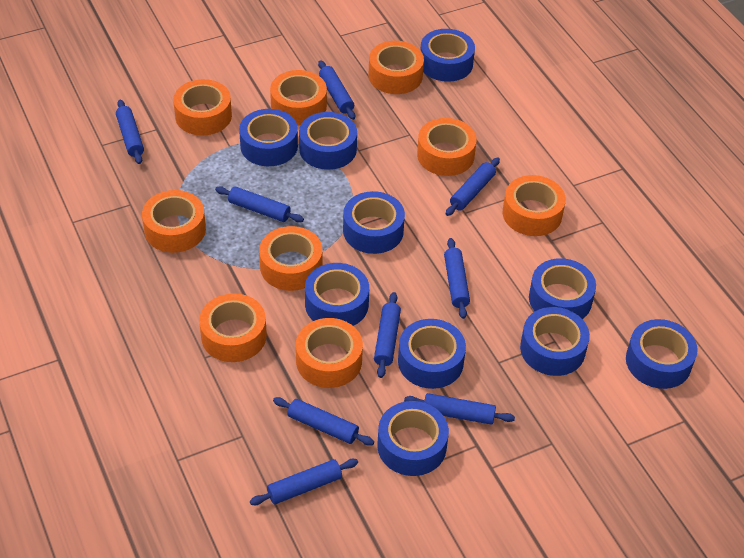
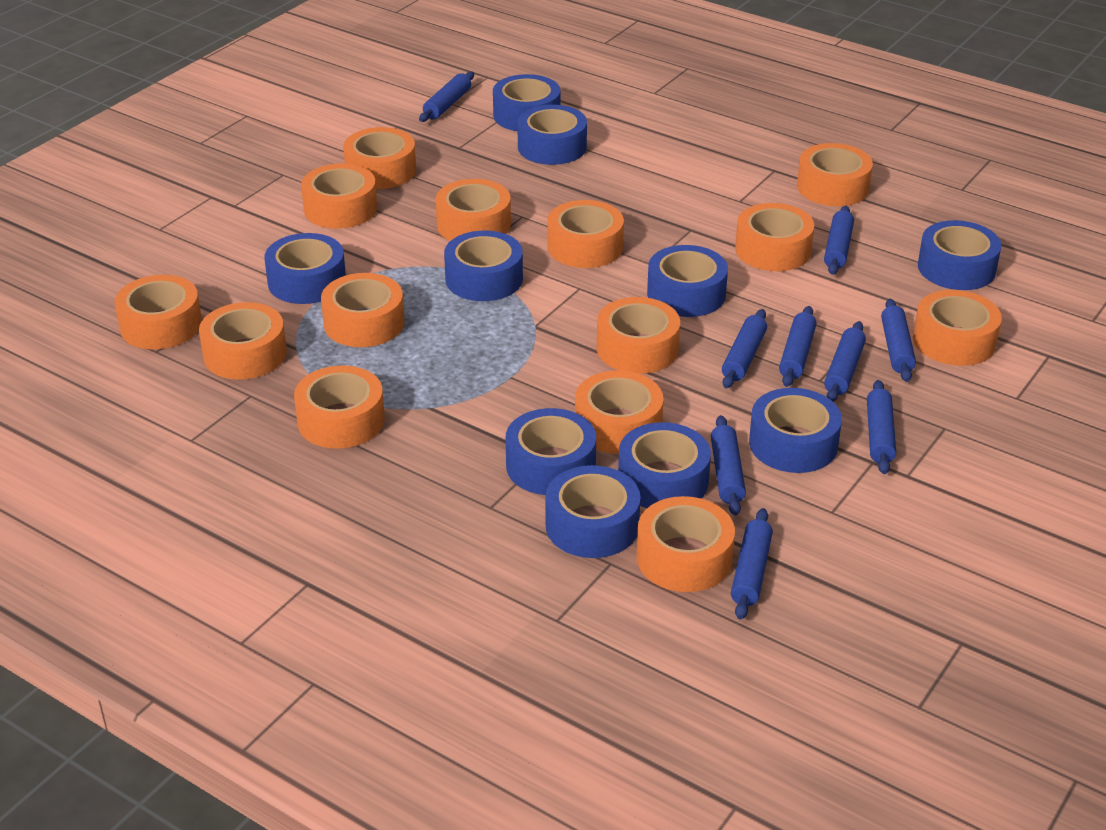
orange tape: [142,190,206,253] [173,79,232,136] [199,293,267,362] [259,226,322,291] [270,70,327,125] [296,318,363,388] [368,41,424,94] [417,118,477,176] [503,175,566,236] = 9 -> [115,275,202,349] [199,302,287,380] [294,365,385,449] [301,163,377,229] [321,273,404,347] [343,127,416,189] [435,179,511,241] [547,200,624,268] [575,370,664,454] [597,297,680,374] [636,496,735,592] [735,203,814,271] [797,143,873,206] [913,290,1002,366] = 14

